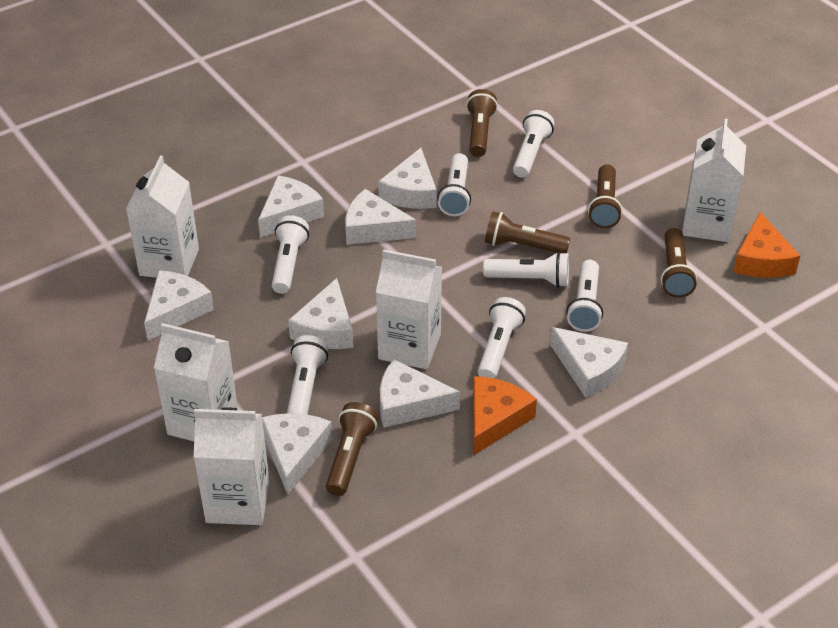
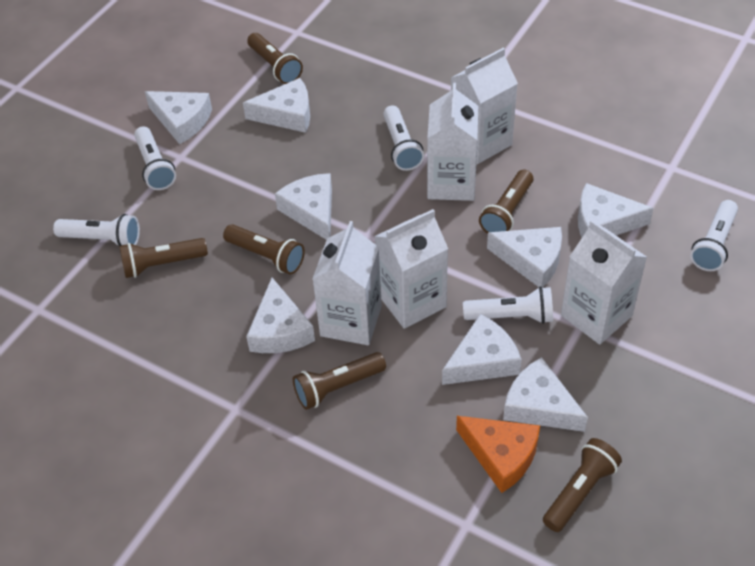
brown flashlight: [326,402,378,496] [466,89,498,157] [485,211,570,253] [588,164,622,228] [661,228,697,298] = 5 -> [119,238,208,278] [223,224,305,274] [247,33,303,84] [293,352,386,410] [479,170,533,234] [543,438,622,532] = 6
orange cheese: [473,376,537,455] [733,212,800,278] = 2 -> [456,416,540,493] = 1
white flashlight: [272,215,309,294] [287,335,328,415] [437,153,471,216] [478,297,526,379] [483,252,569,287] [513,110,555,178] [566,260,603,332] = 7 -> [53,214,140,246] [134,126,176,190] [383,105,424,171] [463,286,553,324] [690,200,738,271] = 5

